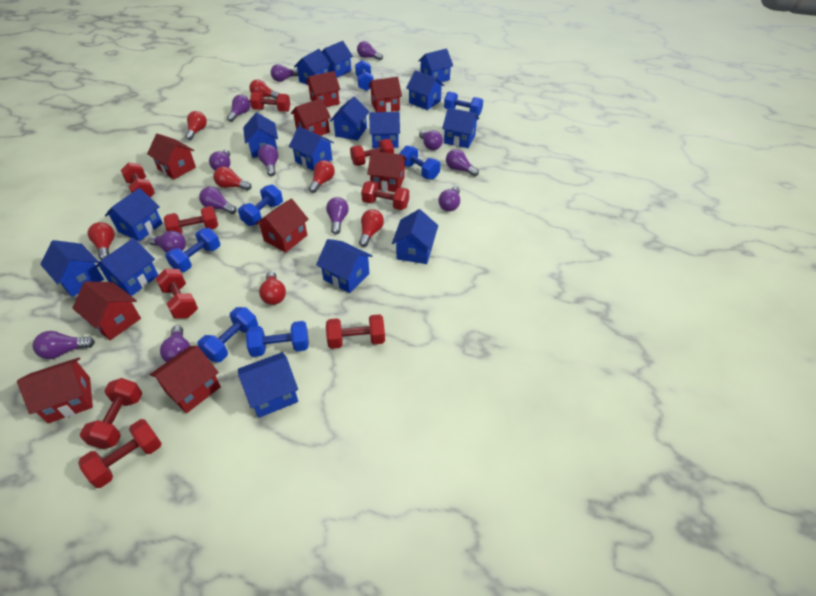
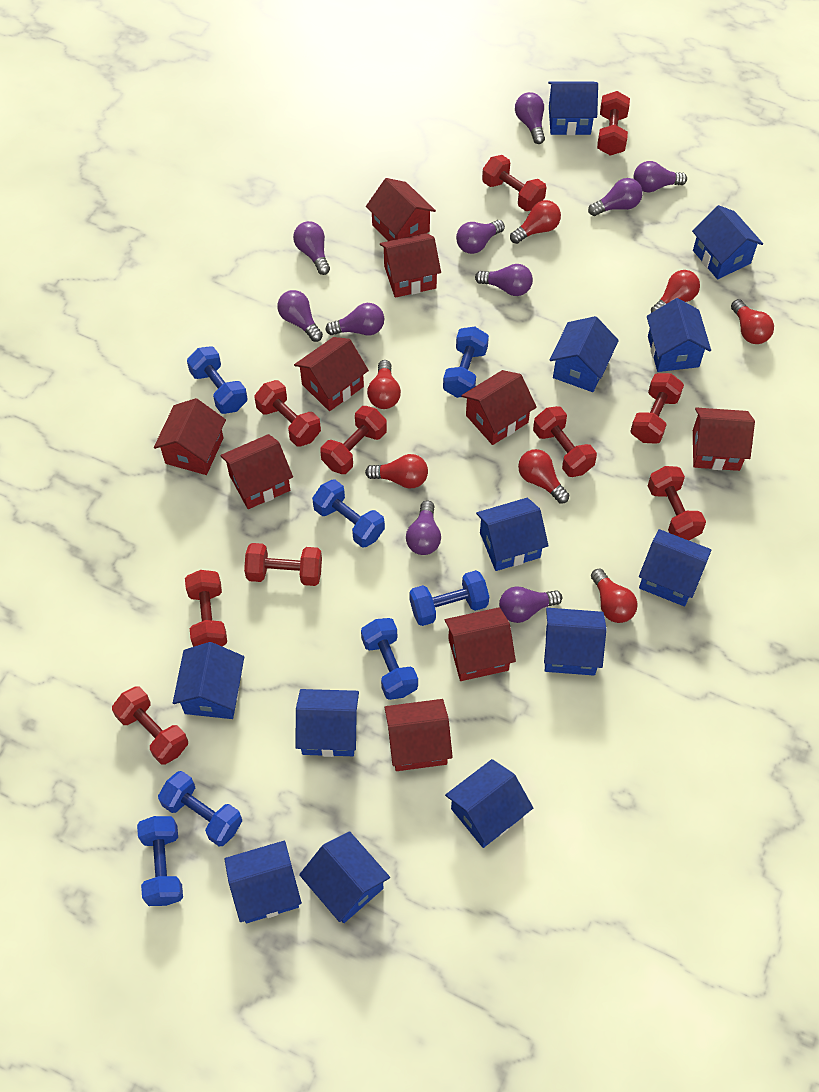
blue house: [40,240,104,297] [95,238,158,296] [105,188,163,241] [238,352,298,418] [243,113,278,158] [289,126,334,171] [294,49,331,85] [316,239,372,293] [322,41,353,77] [330,97,369,141] [369,112,400,148] [392,209,438,264] [406,70,444,110] [418,48,453,82] [442,108,479,148] = 15 -> [173,642,244,719] [224,841,302,923] [296,689,359,757] [299,831,390,923] [445,759,533,848] [476,498,549,571] [544,608,607,676] [548,82,598,135] [550,316,619,392] [639,529,711,606] [647,298,711,372] [692,205,763,279] = 12
purple light bulb: [33,331,95,359] [148,231,186,253] [160,325,190,362] [199,187,237,214] [209,150,230,170] [227,95,251,122] [258,144,278,176] [271,64,298,82] [326,197,349,234] [357,41,383,61] [419,130,443,150] [438,187,460,212] [446,149,479,177] = 13 -> [277,290,323,342] [293,221,330,275] [325,303,384,335] [406,501,441,555] [456,220,505,254] [475,264,533,296] [499,586,562,623] [515,92,545,144] [588,178,643,216] [633,161,687,192] = 10
red dumbbell: [78,419,162,488] [80,378,142,449] [121,162,155,197] [155,269,198,318] [164,206,218,234] [250,92,290,112] [326,314,385,349] [350,139,394,166] [361,181,409,210] = 9 -> [112,686,188,765] [185,570,227,647] [244,543,322,586] [254,380,321,447] [320,406,387,474] [482,155,546,211] [533,406,597,477] [597,91,630,156] [630,373,684,444] [648,466,706,540] = 10

